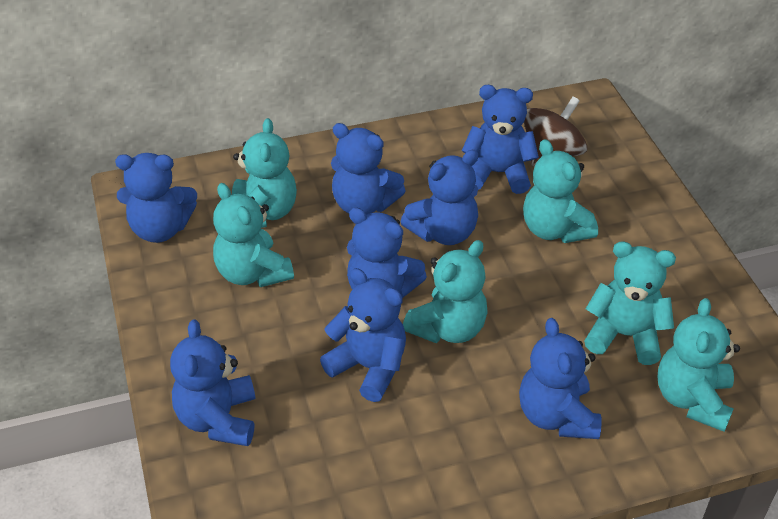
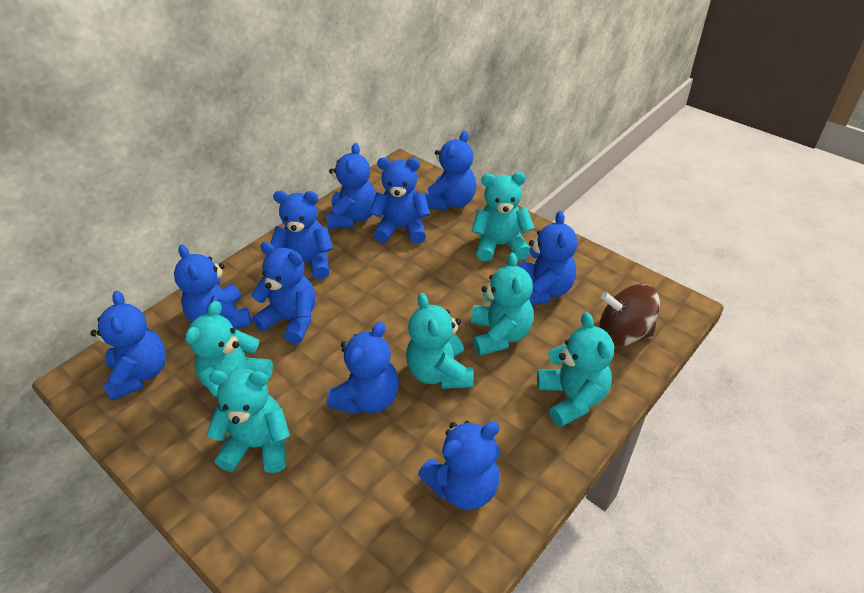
blue teddy bear: [115,153,197,243] [170,319,255,446] [320,268,406,402] [331,123,405,215] [347,207,427,298] [401,150,478,245] [462,85,539,194] [519,318,602,439] = 8 -> [91,291,166,401] [174,245,252,329] [251,242,316,344] [270,191,333,280] [326,143,376,229] [327,322,399,415] [370,157,430,244] [418,421,500,510] [424,131,476,211] [519,211,577,305] = 10

